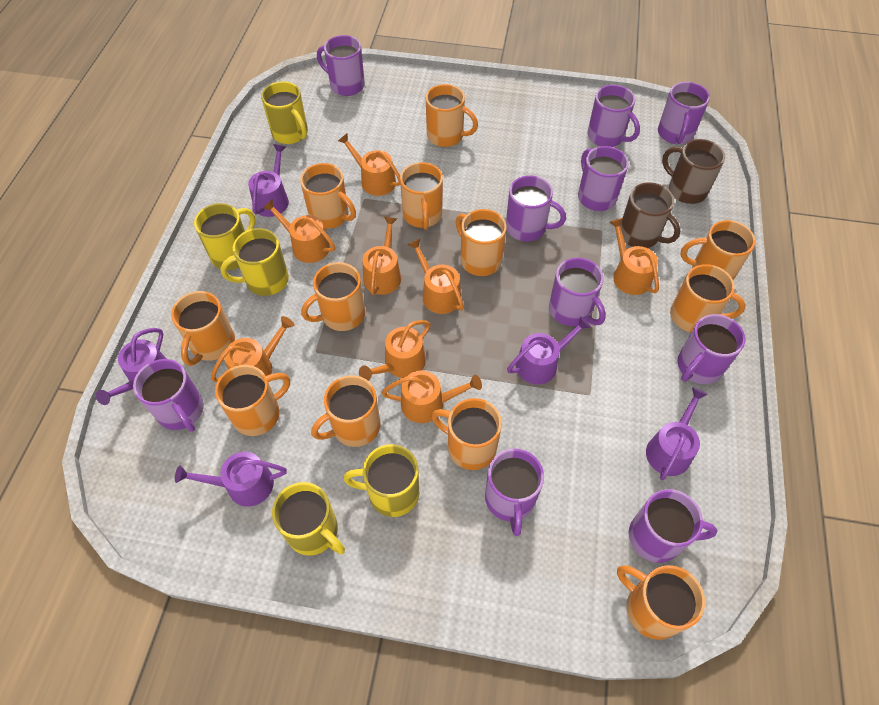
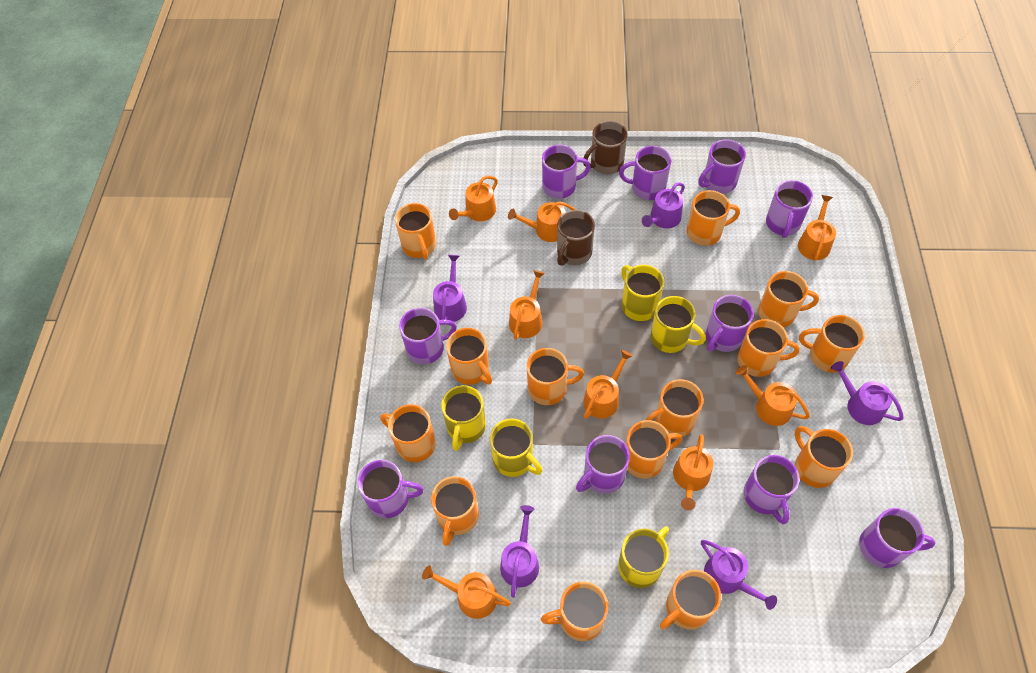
orange mug: [171,291,235,366] [215,365,290,436] [300,163,356,229] [301,262,365,331] [311,375,381,447] [400,162,443,230] [426,84,478,147] [431,398,502,470] [456,209,507,276] [617,565,705,640] [670,264,746,332] [680,220,755,280] = 12 -> [380,404,436,462] [395,203,436,260] [431,476,479,546] [446,328,492,385] [527,348,584,405] [541,581,608,641] [626,420,683,479] [646,379,703,437] [660,570,721,630] [687,190,740,246] [737,319,800,377] [758,271,819,328] [795,426,853,488] [799,315,865,373] = 14

